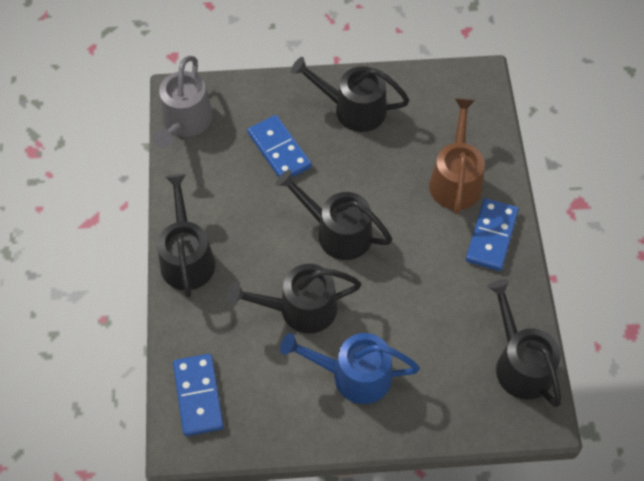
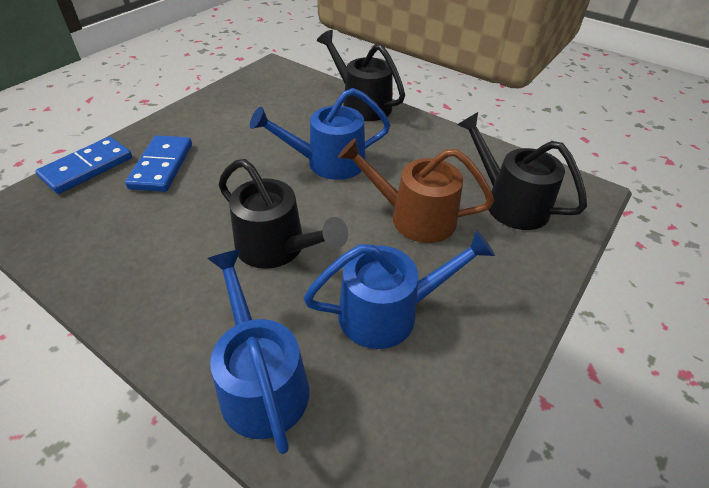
black watering can: [157,174,215,297] [227,264,361,334] [276,169,393,260] [291,57,409,132] [487,279,561,407] = 5 -> [218,159,348,269] [317,30,405,121] [457,112,587,230] = 3
blue domino: [173,354,224,436] [247,115,312,177] [466,198,519,271] = 3 -> [35,137,132,194] [125,135,192,192] = 2
blue watering can: [280,333,420,404] = 1 -> [207,249,309,454] [250,88,390,180] [303,230,495,349] = 3
grey watering can: [153,56,213,149] = 1 -> none = 0

